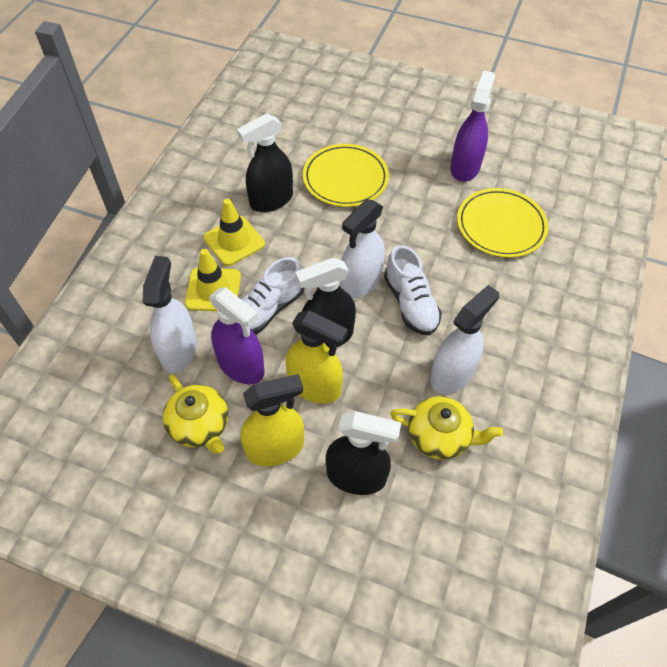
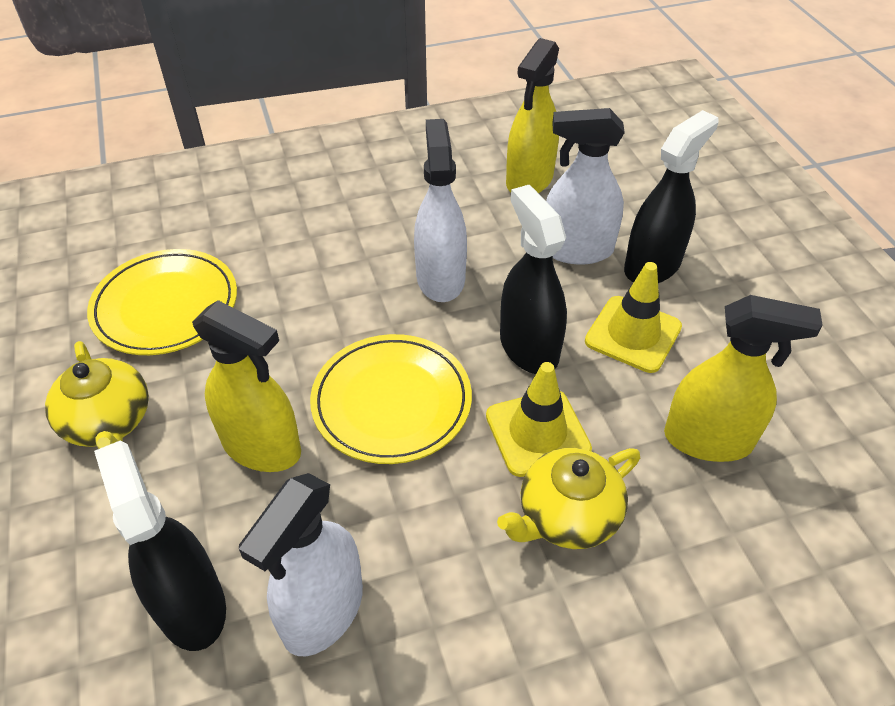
purple spray bottle: [209,287,265,384] [450,70,495,182] = 2 -> none = 0
white shoe: [241,257,304,334] [384,245,442,335] = 2 -> none = 0
yellow spray bottle: [241,374,304,466] [286,310,348,404] = 2 -> [192,300,301,472] [506,38,559,193] [664,295,823,462] = 3

